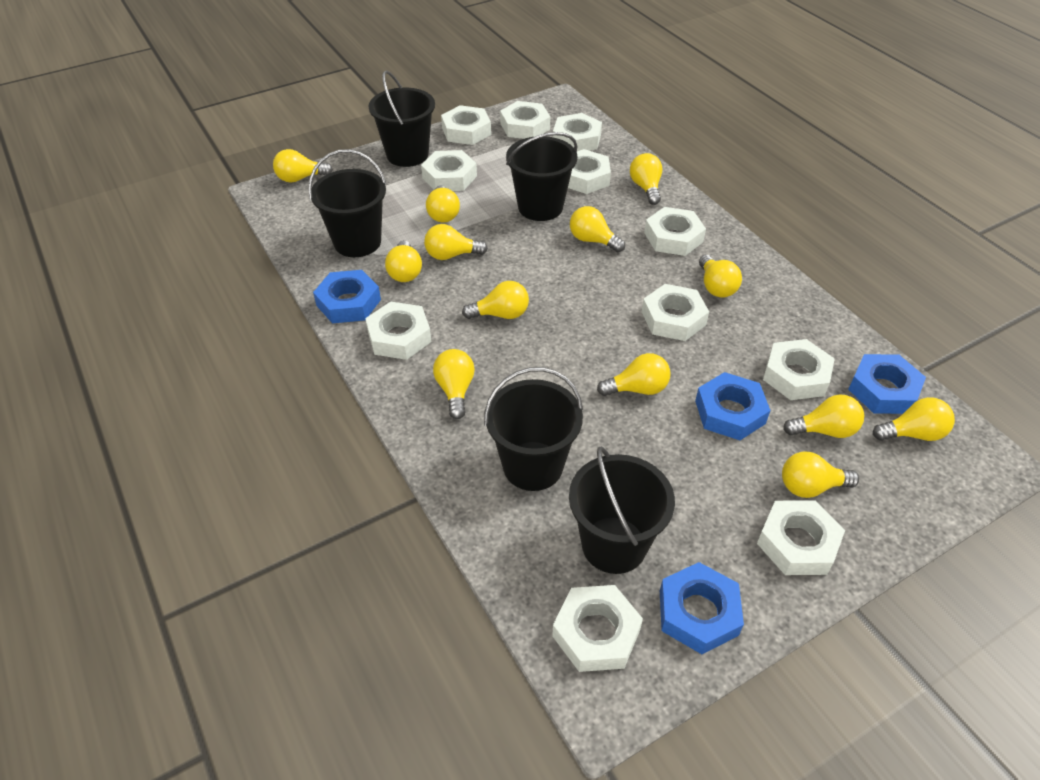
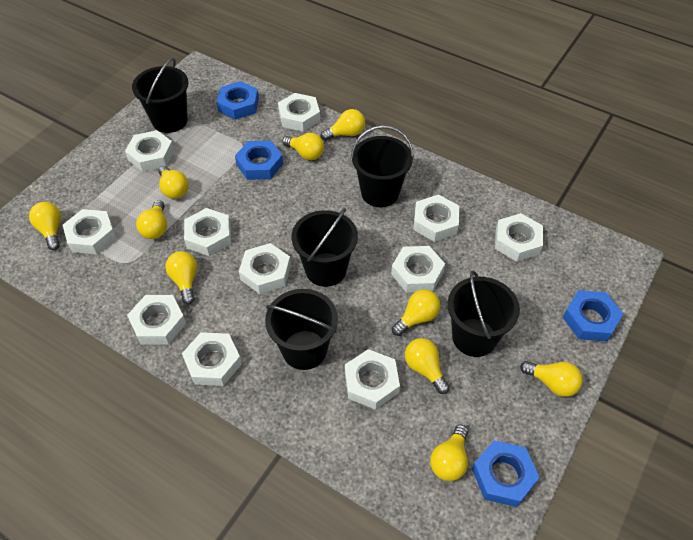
yellow light bulb: [273,149,333,183] [385,240,422,282] [424,224,488,260] [426,185,460,222] [433,349,475,419] [462,281,529,319] [570,206,625,252] [597,353,671,396] [630,153,662,205] [699,255,742,298] [782,452,859,498] [783,394,864,438] [873,397,955,441] = 13 -> [29,202,61,250] [136,200,167,239] [159,166,189,199] [165,251,197,304] [282,133,324,160] [321,109,365,141] [392,289,440,336] [405,338,450,394] [430,425,468,481] [520,361,583,397] = 10

